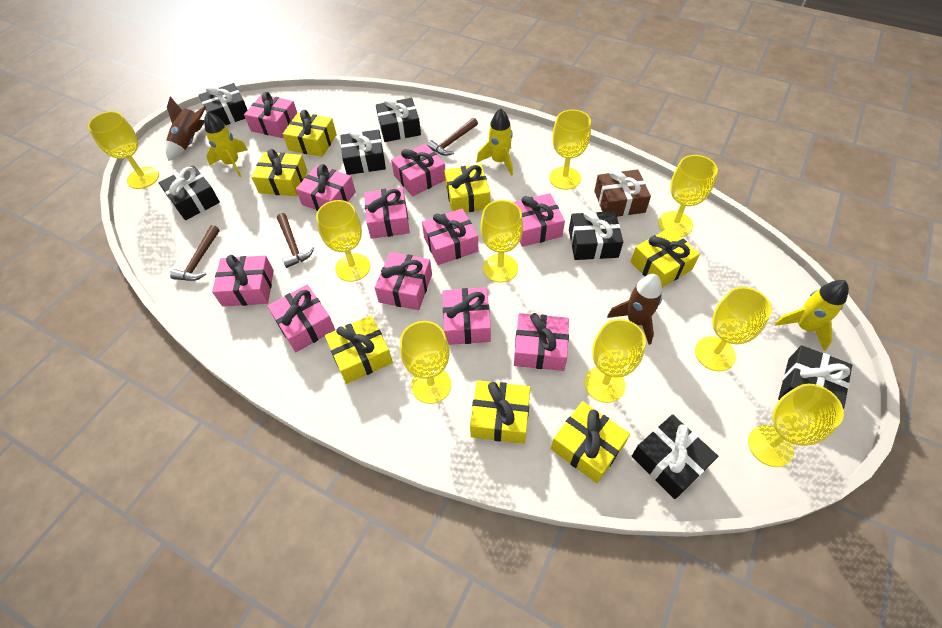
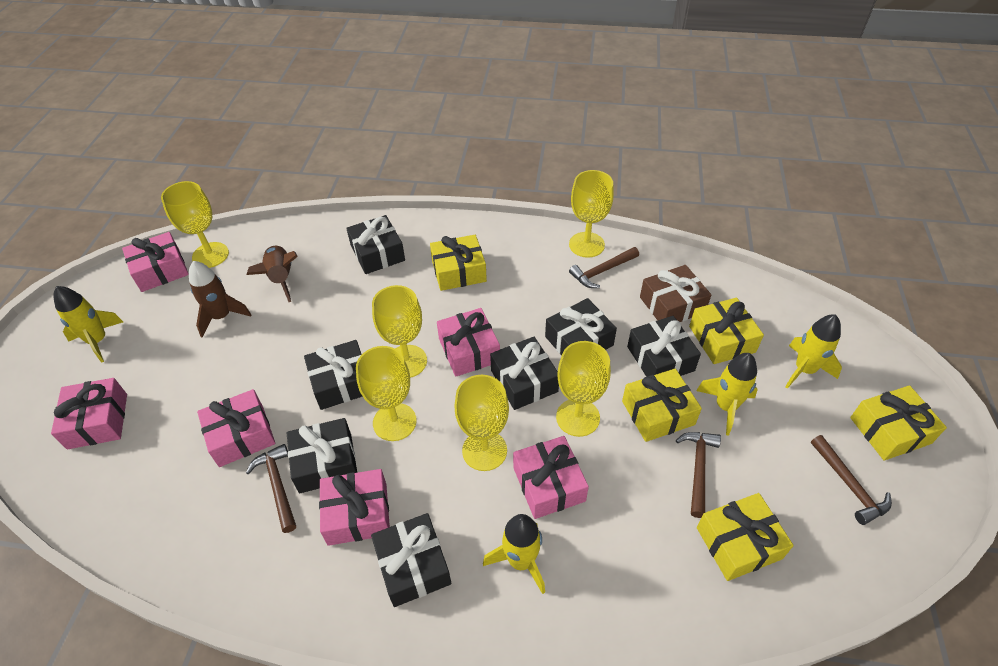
brown hammer: [170,225,220,281] [277,213,314,268] [427,118,478,156] = 3 -> [246,444,296,533] [569,247,639,288] [676,432,721,518] [811,435,892,525] = 4
pink gift: [212,255,274,307] [244,92,297,138] [267,285,335,352] [296,164,356,211] [364,187,410,239] [375,252,432,310] [391,144,445,196] [422,209,478,265] [442,287,491,345] [513,193,565,247] [514,313,569,371] = 11 -> [51,378,127,449] [122,232,189,292] [197,389,275,467] [319,469,390,546] [437,308,500,376] [513,436,589,519] = 6
yellow gift: [251,149,308,196] [283,110,337,157] [325,315,393,384] [444,164,490,213] [470,380,530,444] [551,401,630,483] [631,228,700,287] = 7 -> [430,235,487,291] [622,369,702,442] [689,298,764,364] [697,493,794,581] [850,385,947,461] = 5
yellow goblet: [88,111,159,189] [316,200,370,282] [400,321,451,404] [481,200,523,282] [549,110,591,190] [584,319,646,403] [658,155,718,237] [695,287,772,371] [748,384,844,467] = 9 -> [161,181,229,268] [356,346,417,441] [372,285,427,378] [454,375,509,471] [556,341,611,437] [569,170,614,258] = 6
yellow rocket: [204,111,248,177] [476,108,513,176] [774,280,849,351] = 3 -> [53,286,123,363] [483,514,545,594] [696,353,758,436] [785,314,842,389] = 4

